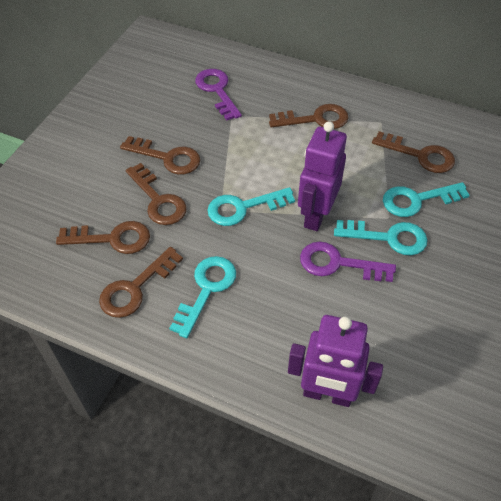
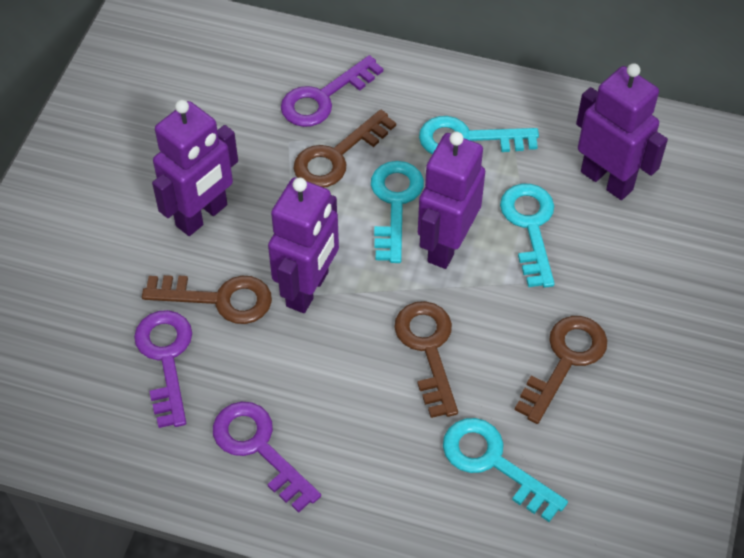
brown key: [56,221,150,254] [99,247,183,318] [120,136,200,175] [126,163,187,225] [269,104,348,129] [372,131,455,173] = 6 -> [142,275,272,324] [294,109,396,187] [394,301,458,418] [515,316,607,424] = 4
purple key: [195,69,242,121] [300,242,396,282] = 2 -> [134,310,192,428] [213,402,321,513] [281,55,383,127] = 3
purple robot: [288,315,383,407] [298,121,347,231] = 2 -> [152,100,238,236] [268,177,339,313] [418,132,485,269] [576,63,668,200] = 4

